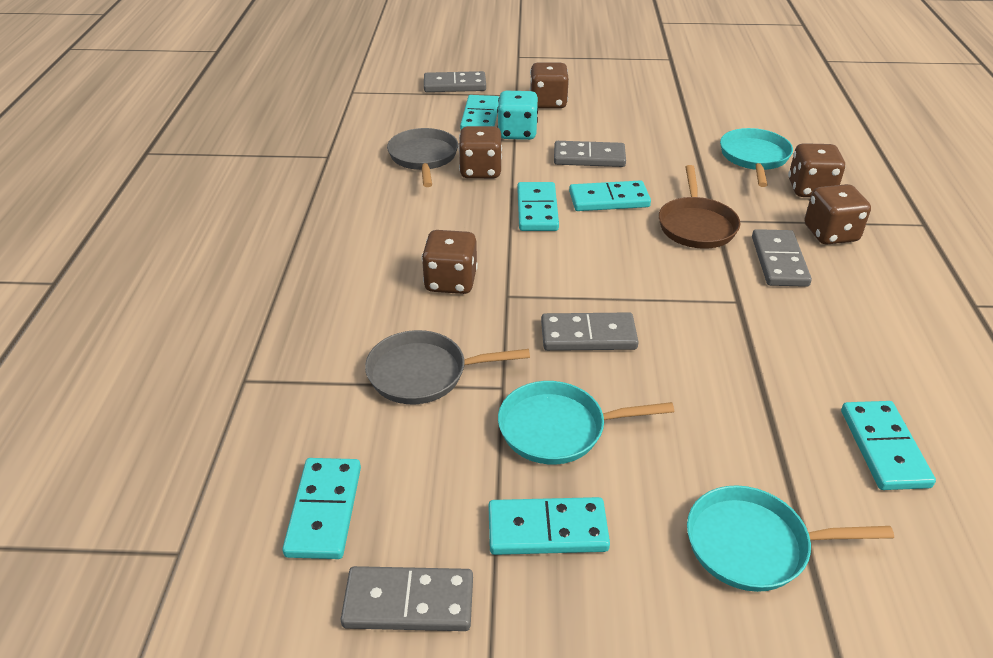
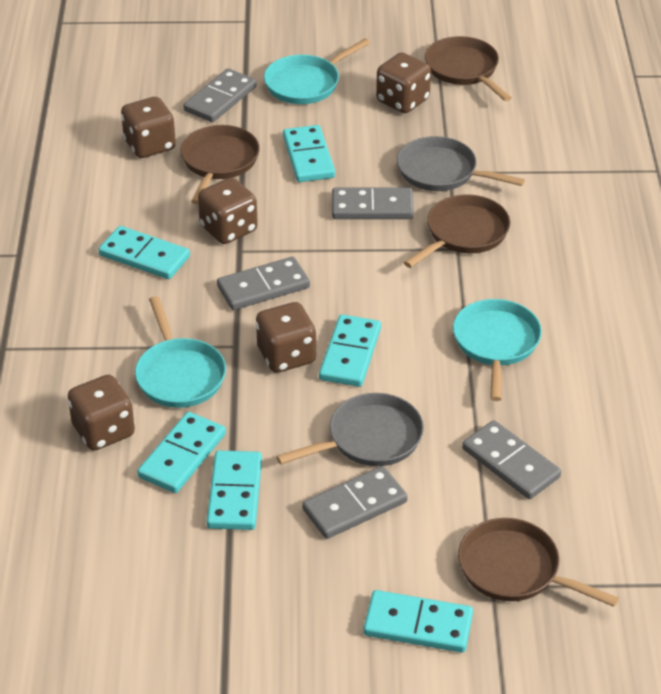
brown pan: [659,165,740,249] = 1 -> [181,125,260,205] [404,194,510,268] [425,36,512,101] [458,518,619,607] = 4
turquoise dice: [497,91,538,140] = 1 -> none = 0

